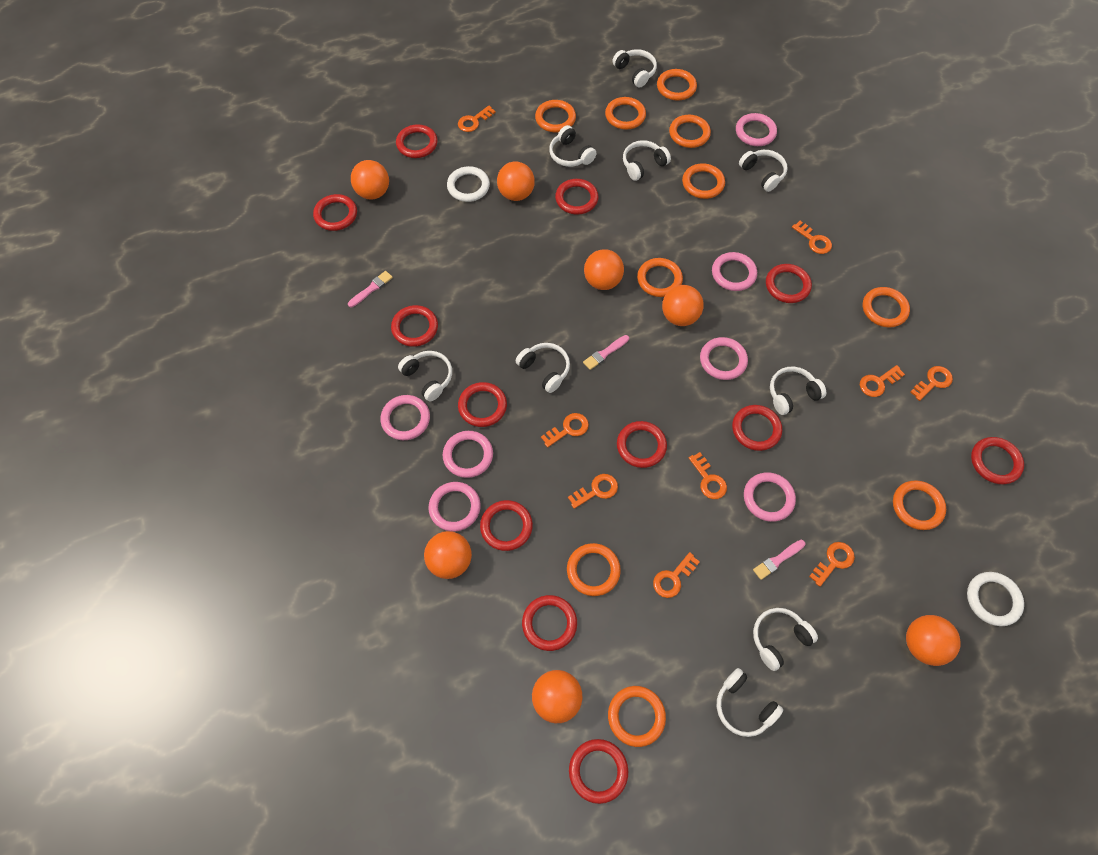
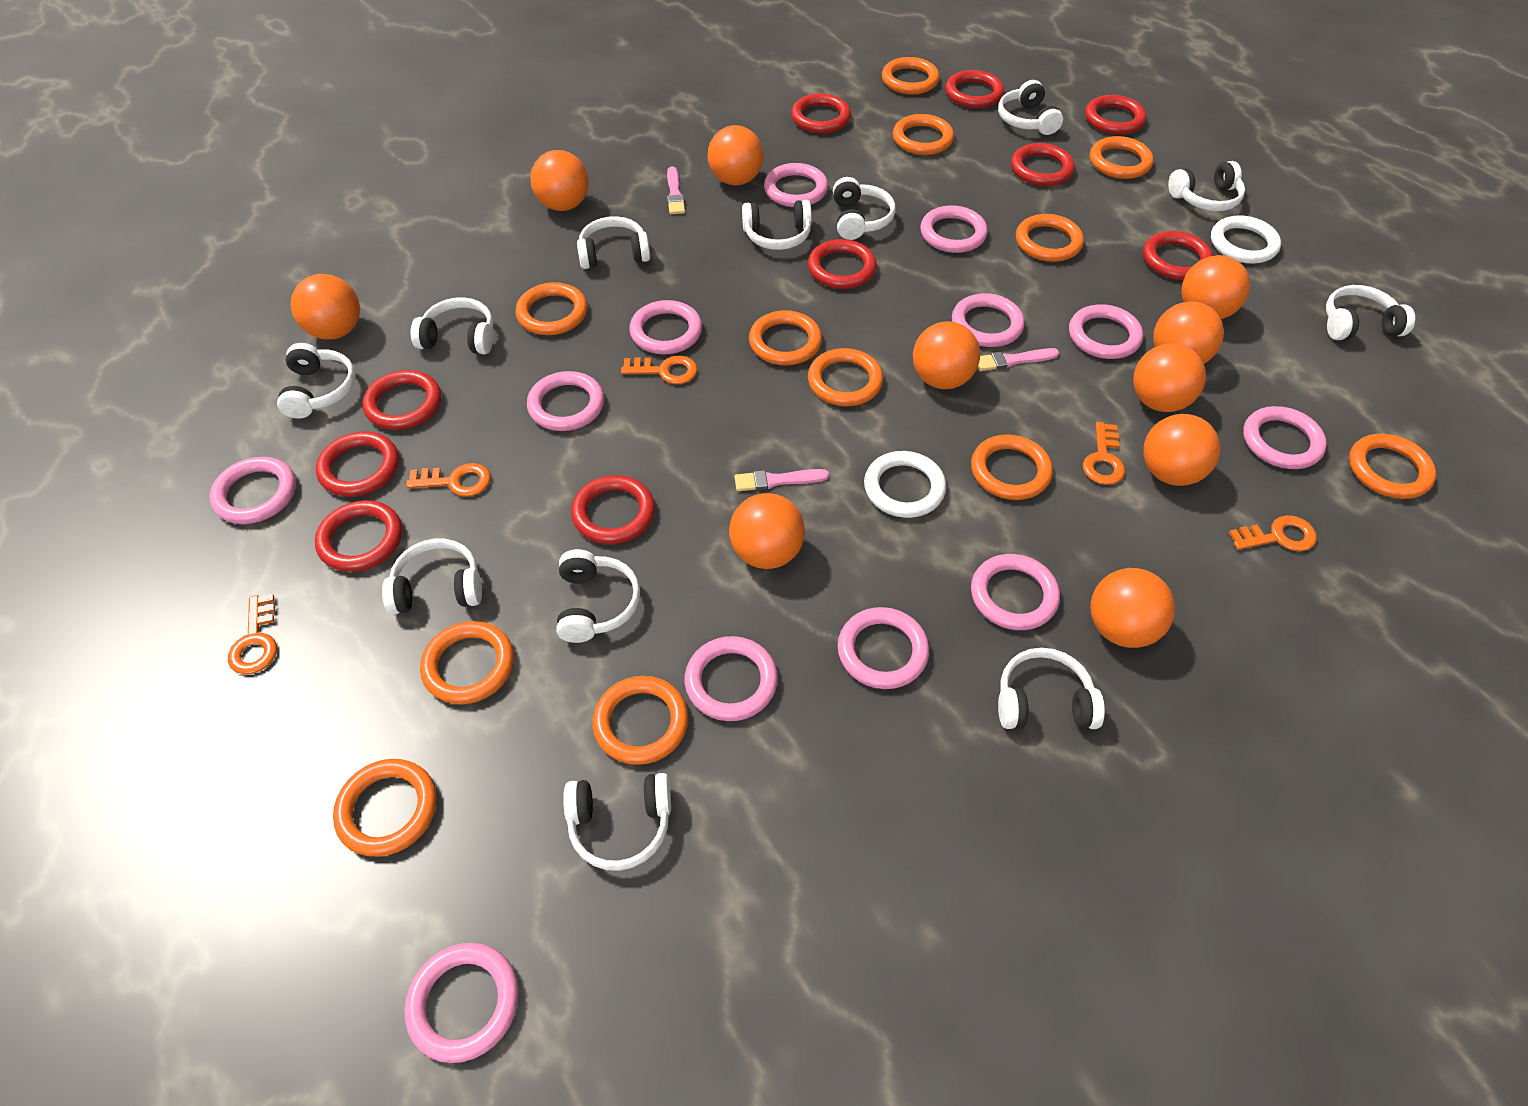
orange ball: [351,160,389,200] [424,531,472,579] [497,161,535,201] [532,670,583,723] [584,249,624,290] [662,285,704,326] [906,615,961,666] = 7 -> [291,274,360,340] [530,150,589,211] [708,125,763,185] [729,493,805,569] [913,322,980,389] [1090,568,1175,648] [1133,343,1206,412] [1143,414,1221,486] [1153,301,1224,364] [1181,255,1250,319] = 10
orange key: [458,106,496,132] [541,413,589,448] [568,474,618,509] [653,552,700,598] [689,452,727,499] [792,221,832,254] [809,542,855,587] [860,365,905,397] [910,366,953,401] = 9 -> [228,594,277,674] [406,463,491,497] [621,356,698,384] [1083,422,1125,485] [1229,515,1317,551] = 5
orange ring: [535,100,576,132] [567,543,621,596] [605,97,646,130] [608,686,666,747] [637,258,683,297] [657,69,697,101] [669,115,711,148] [682,163,725,199] [863,287,910,327] [893,480,946,530] = 10 -> [333,759,437,857] [420,621,514,704] [515,282,587,335] [592,676,689,765] [749,310,822,365] [808,348,883,406] [882,57,940,95] [893,114,954,155] [971,434,1053,500] [1016,214,1084,262] [1090,136,1154,179] [1349,434,1436,499] = 12
pink ring: [380,395,430,440] [428,482,481,531] [443,431,493,478] [700,337,748,380] [712,252,757,291] [736,113,777,146] [744,472,796,522] = 7 -> [209,457,296,524] [404,943,519,1063] [527,371,604,431] [629,300,702,354] [684,636,778,721] [764,163,828,207] [838,607,929,689] [920,205,988,253] [952,293,1025,347] [971,554,1060,630] [1069,304,1143,359] [1243,406,1327,469] = 12
red ring: [313,194,357,231] [391,305,438,347] [396,124,438,158] [458,382,507,427] [480,500,533,551] [522,595,577,651] [555,179,599,215] [569,739,628,804] [617,421,667,468] [732,405,782,451] [766,264,812,303] [971,437,1024,484] = 12 -> [315,500,402,572] [316,432,399,497] [362,370,441,430] [571,475,655,544] [791,93,851,133] [808,239,877,289] [945,70,1004,108] [1011,143,1075,186] [1085,95,1146,135] [1143,231,1213,280] = 10
white headphones: [398,351,452,401] [516,343,570,393] [549,125,597,167] [612,49,657,88] [623,140,671,181] [717,668,783,737] [739,150,788,192] [753,608,818,671] [770,367,827,415] = 9 -> [277,343,356,419] [382,539,482,615] [411,297,493,354] [556,549,640,643] [563,773,671,871] [577,216,650,269] [742,200,812,250] [833,177,896,240] [998,80,1063,135] [998,648,1105,729] [1168,161,1245,211] [1326,285,1415,340] = 12

